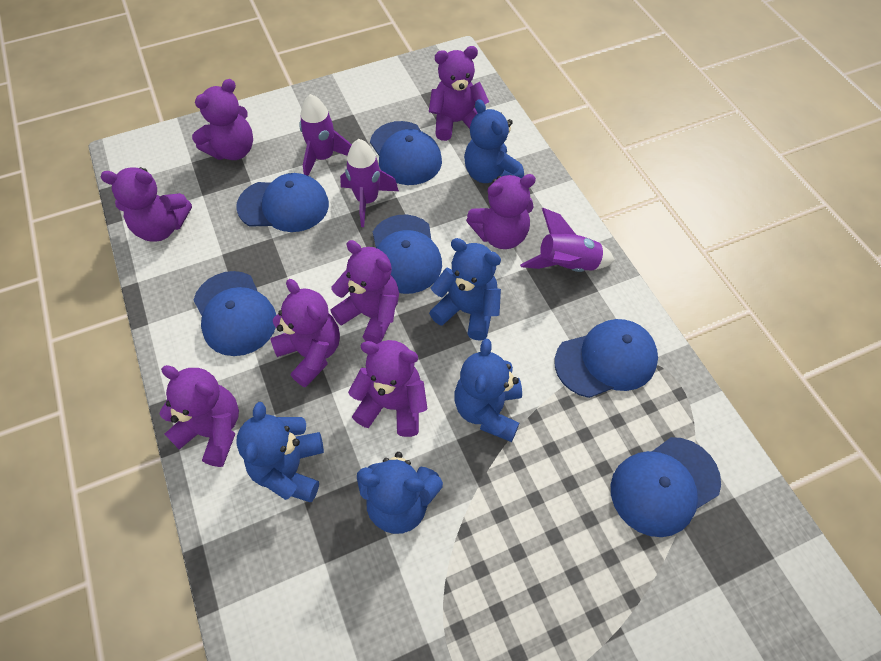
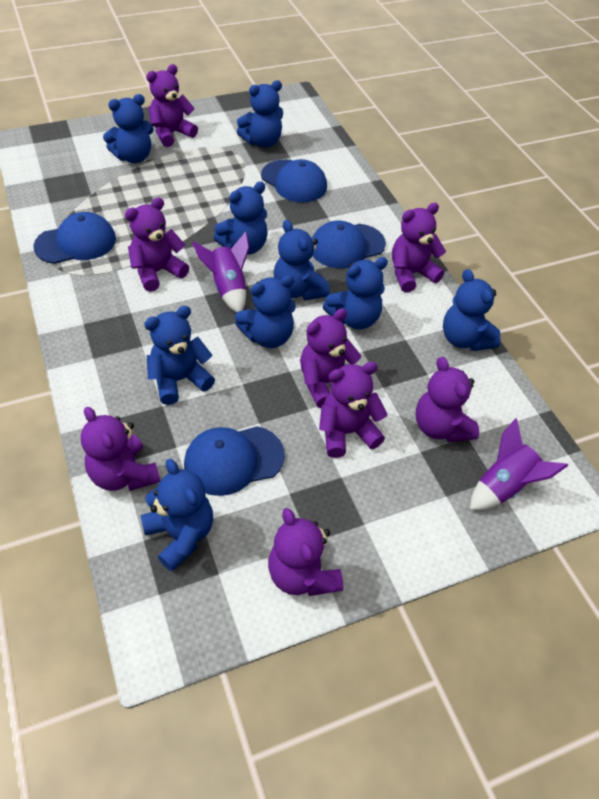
blue cap: [193,271,276,356] [236,173,329,232] [370,121,442,185] [373,215,442,294] [555,319,658,398] [611,437,721,537] = 6 -> [33,212,116,264] [184,426,285,496] [261,159,327,203] [312,221,386,268] = 4
blue teddy bear: [236,402,324,502] [357,452,443,534] [429,238,501,341] [454,338,522,442] [464,99,524,183] = 5 -> [103,94,154,163] [141,459,213,571] [144,306,215,405] [214,181,268,255] [235,275,296,348] [237,80,283,148] [273,220,330,300] [323,257,388,330] [443,269,501,351] = 9
purple rocket: [299,94,352,176] [340,139,399,227] [520,208,615,272] = 3 -> [193,232,249,313] [470,418,568,510] = 2

